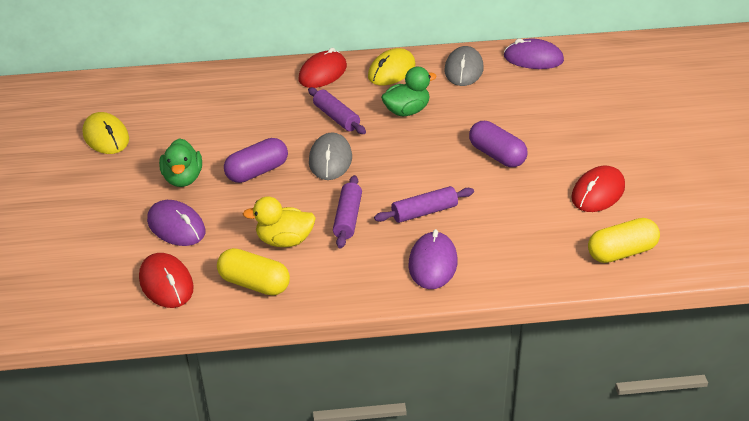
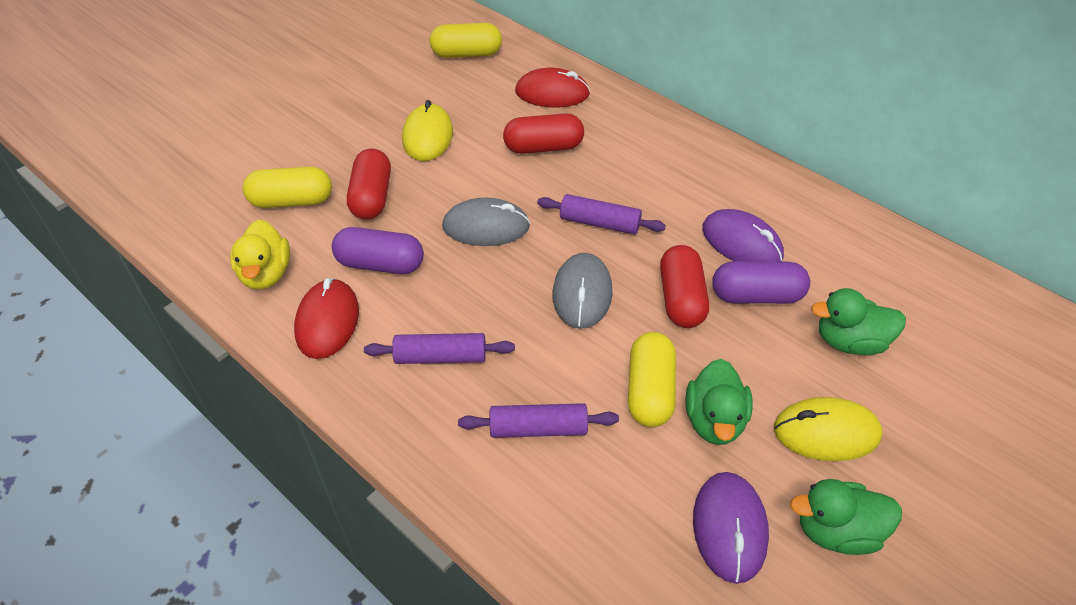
green duck: [159,138,202,187] [381,67,437,116] = 2 -> [685,359,753,445] [790,479,902,555] [811,288,906,355] = 3
purple mouse: [147,200,206,246] [408,229,457,289] [504,38,564,69] = 3 -> [693,472,769,584] [702,209,784,261] = 2
red capsule: none = 0 -> [347,149,391,219] [503,113,584,154] [660,245,709,328] = 3
red mouse: [139,253,194,308] [299,48,347,88] [571,165,625,212] = 3 -> [294,278,359,359] [515,68,590,107] = 2
yellow capsule: [217,248,290,296] [588,218,660,263] = 2 -> [243,167,332,208] [430,23,502,58] [628,332,676,427] = 3

